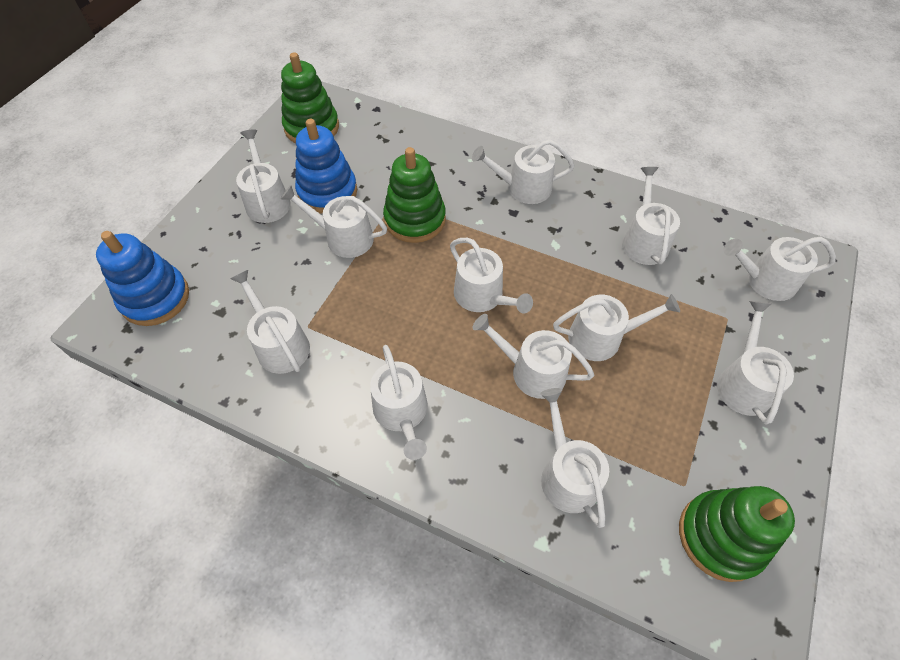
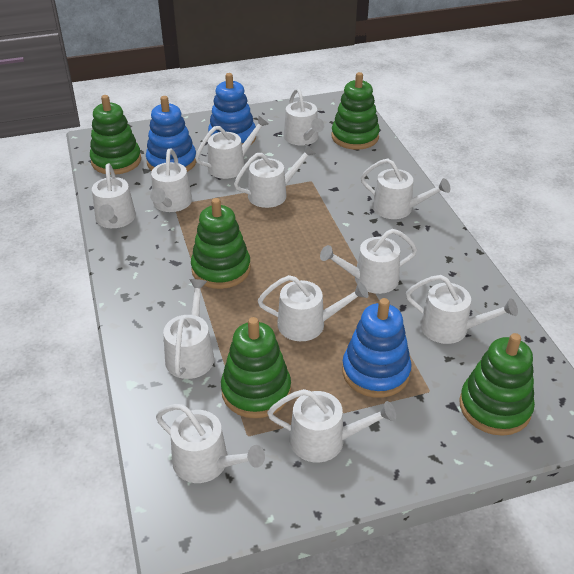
blue stacking toy: [96,231,189,326] [295,119,357,214] = 2 -> [146,96,196,172] [208,73,256,145] [342,298,412,398] = 3
green stacking toy: [281,52,339,144] [383,147,446,243] [679,486,795,582] = 3 -> [90,95,141,175] [191,198,251,289] [221,317,291,418] [332,72,380,150] [459,333,535,436] = 5

